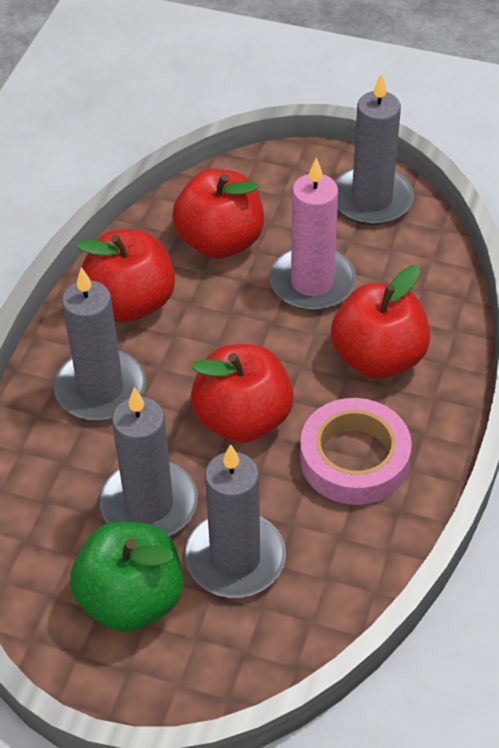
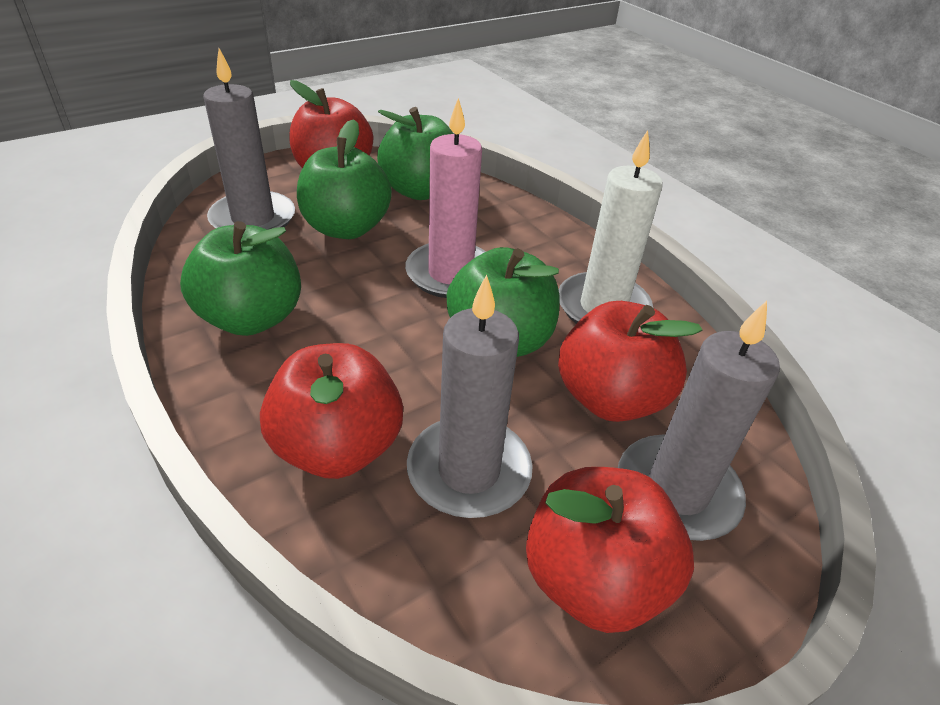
green apple: [70,522,183,632] = 1 -> [180,221,301,336] [297,119,392,239] [377,107,454,200] [447,247,560,357] = 4
grey candle: [54,267,146,421] [100,387,198,536] [185,444,286,598] [335,73,414,225] = 4 -> [203,48,295,230] [407,274,533,518] [618,301,780,541] = 3
pink tape: [300,398,412,505] = 1 -> none = 0
white candle: none = 0 -> [558,130,663,324] = 1

